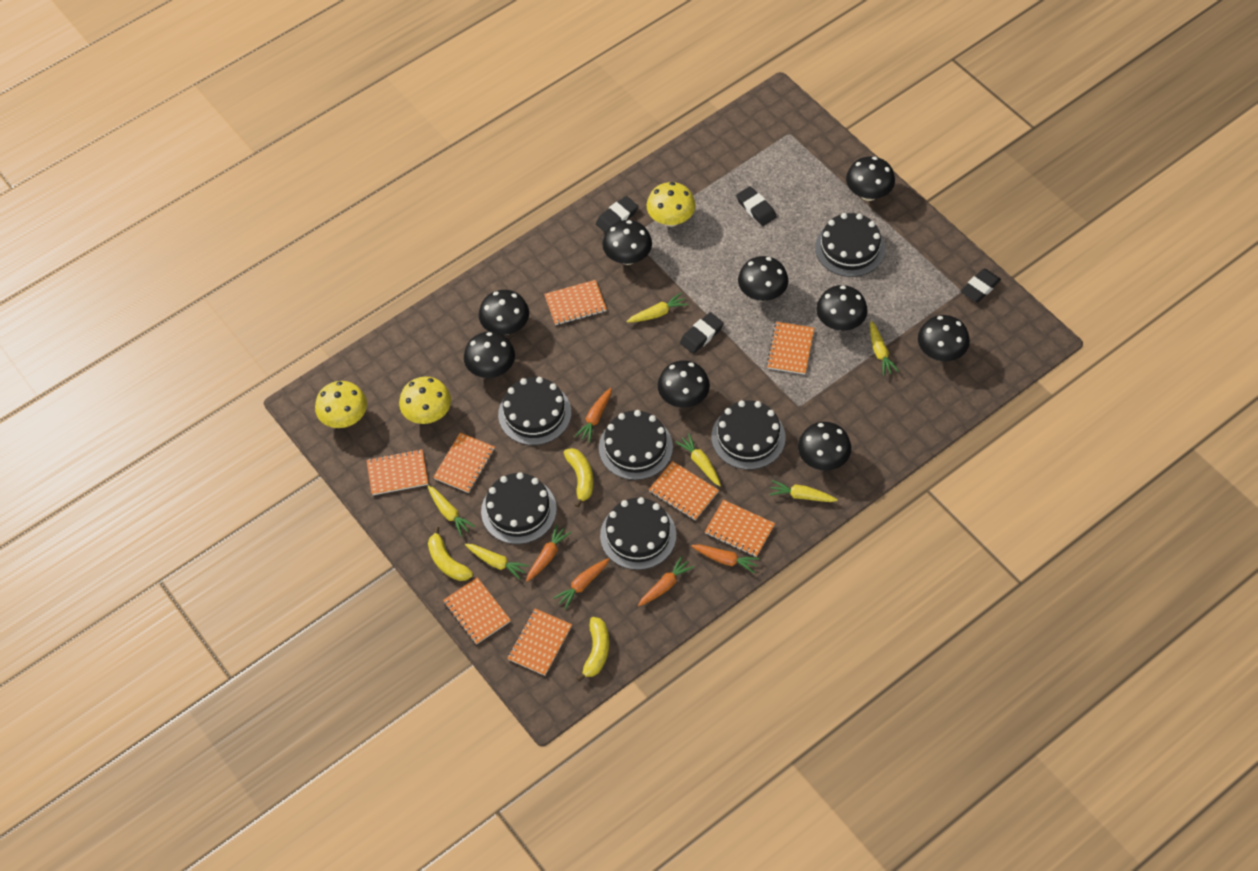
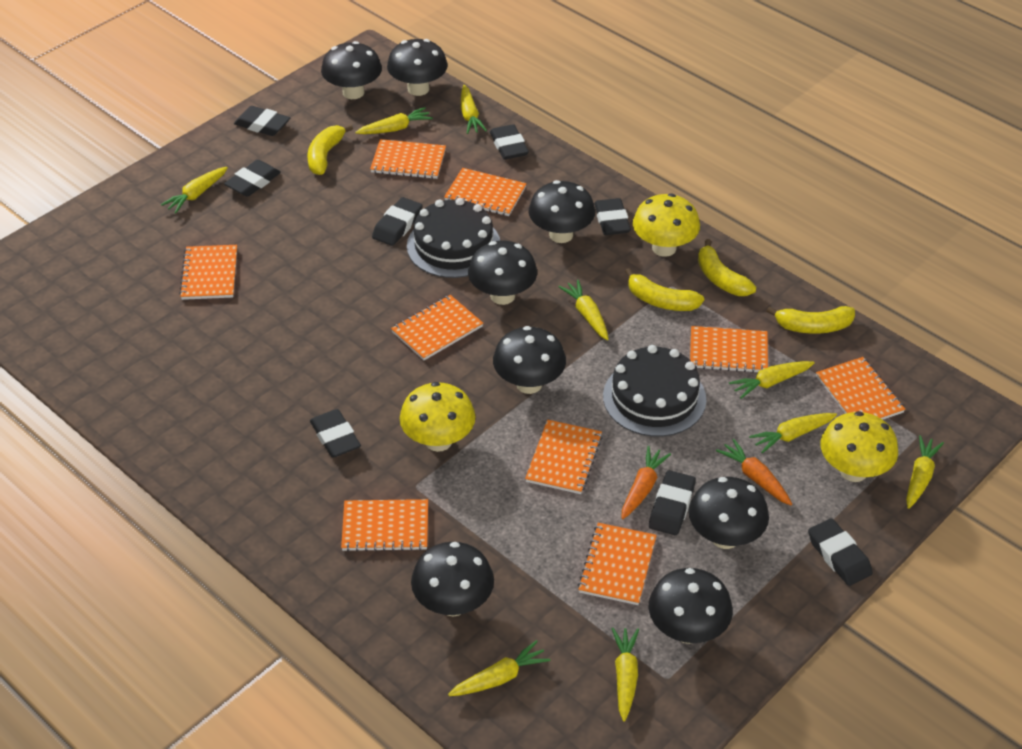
black cake: [481,472,557,544] [498,377,571,445] [599,410,673,480] [600,497,676,570] [711,400,786,470] [815,213,885,277] = 6 -> [407,198,500,278] [603,345,707,437] = 2
black eraser: [596,196,638,233] [680,312,724,354] [736,186,777,226] [961,269,1001,302] = 4 -> [224,160,281,197] [234,106,290,136] [310,409,361,458] [372,197,423,246] [490,124,529,160] [594,198,631,235] [649,470,696,535] [808,518,873,586] = 8
black mushroom: [464,332,515,378] [479,290,529,335] [602,220,652,265] [658,360,710,408] [738,256,788,301] [798,422,851,471] [816,285,868,331] [846,156,895,201] [918,315,970,361] = 9 -> [321,41,382,99] [387,39,448,96] [411,542,494,616] [468,241,537,305] [493,326,566,394] [529,180,595,243] [649,568,733,644] [689,477,769,549] = 8
orange carrot: [526,524,572,582] [553,558,610,609] [574,388,612,443] [638,556,694,606] [691,544,760,574] = 5 -> [621,446,671,519] [716,439,792,505] = 2
orange notebook: [366,449,428,495] [433,433,495,493] [443,577,511,645] [507,609,572,676] [544,280,607,325] [649,461,719,520] [705,500,775,557] [766,322,814,375] = 8 -> [179,245,237,300] [341,499,428,552] [370,139,446,179] [391,295,483,360] [444,168,527,216] [525,420,603,494] [578,523,657,605] [690,326,768,373] [816,357,905,420] = 9
yellow banana: [428,526,473,581] [564,448,594,507] [576,617,609,682] = 3 -> [308,124,353,175] [625,268,704,311] [698,239,756,296] [766,306,855,334] = 4
yellow carrot: [428,485,475,537] [465,544,529,580] [626,293,688,322] [675,433,721,486] [769,480,838,502] [870,321,899,376] = 6 -> [161,167,228,214] [355,107,433,134] [448,640,550,696] [461,85,487,134] [558,280,609,340] [611,628,639,722] [729,361,815,399] [749,413,837,453] [906,435,944,509] = 9

